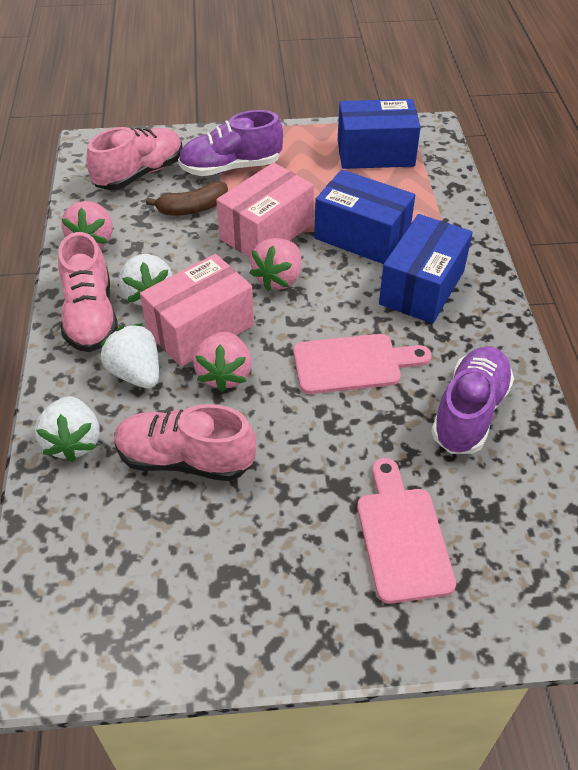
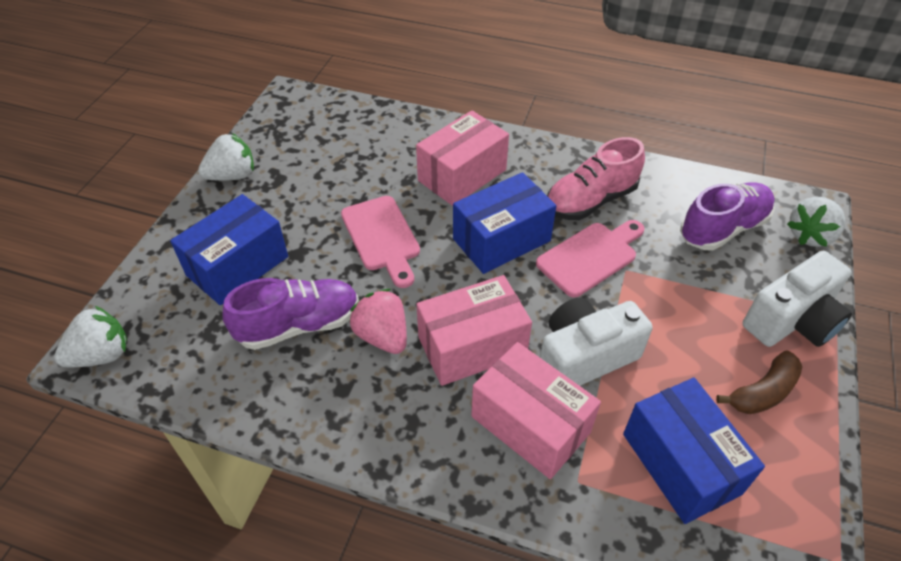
pink box: [140,254,254,367] [216,162,314,259] = 2 -> [416,110,509,206] [416,275,532,386] [471,342,601,479] = 3
pink shoe: [58,232,118,352] [86,127,183,190] [114,404,256,481] = 3 -> [547,137,645,220] = 1
pink strawberry: [61,201,113,248] [193,332,252,392] [250,238,301,291] = 3 -> [349,289,407,354] = 1
white camera: none = 0 -> [540,297,653,386] [743,251,852,347] = 2

